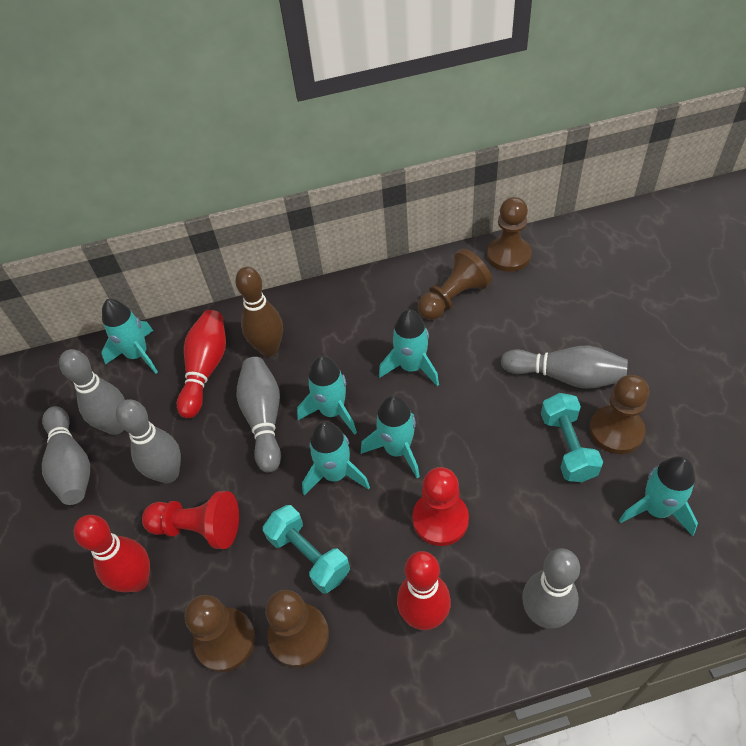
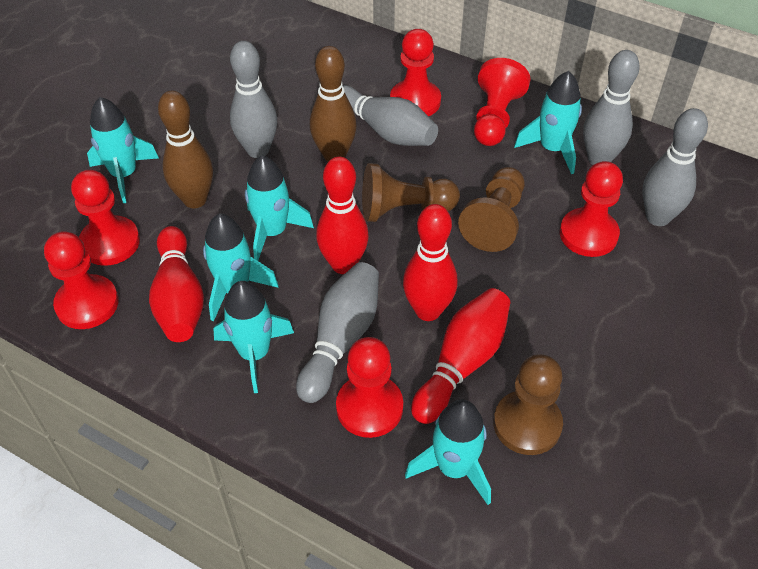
brown bowling pin: [235,267,283,357] = 1 -> [158,91,213,208] [310,46,357,162] = 2
brown pawn: [185,595,255,672] [266,590,329,668] [418,249,492,320] [487,197,532,272] [589,375,649,454] = 5 -> [362,163,460,222] [458,167,525,252] [493,354,563,455] = 3
grey bowling pin: [42,406,90,505] [59,349,125,435] [116,399,181,484] [236,357,281,472] [501,346,628,389] [522,548,580,629] = 6 -> [230,41,277,158] [296,262,379,403] [342,85,438,146] [583,50,640,165] [642,108,708,226] = 5
red bowling pin: [74,515,150,592] [177,310,226,418] [397,551,451,630] = 3 -> [149,226,204,342] [316,157,369,274] [403,204,458,321] [411,288,510,424] = 4
red pawn: [142,491,239,549] [412,467,469,546] = 2 -> [44,231,119,329] [71,170,140,266] [336,337,403,438] [390,29,441,116] [474,58,530,146] [560,161,623,257] = 6
turquoise dumbbell: [263,505,350,593] [541,393,603,482] = 2 -> none = 0

